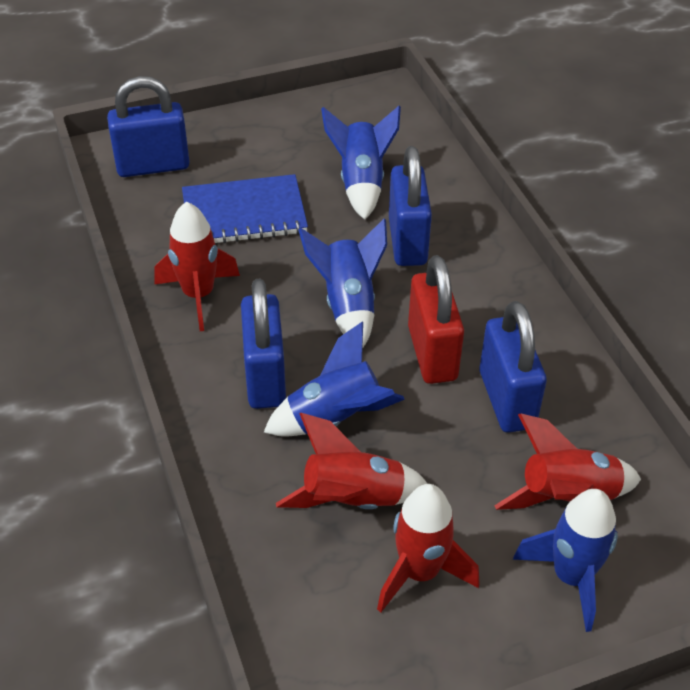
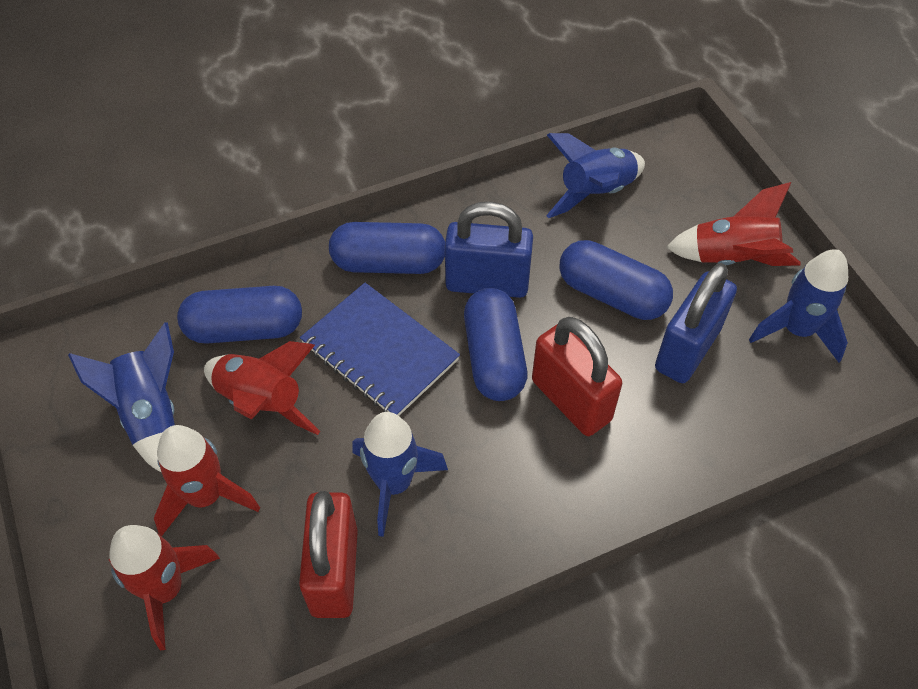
blue capsule: none = 0 -> [177,286,302,344] [329,222,445,274] [464,288,527,401] [560,240,673,320] = 4
blue padlock: [107,76,190,177] [241,279,286,409] [389,146,432,266] [479,301,547,433] = 4 -> [445,201,533,298] [655,263,737,383] = 2
red padlock: [408,255,464,384] = 1 -> [299,491,358,618] [532,317,622,436] = 2

